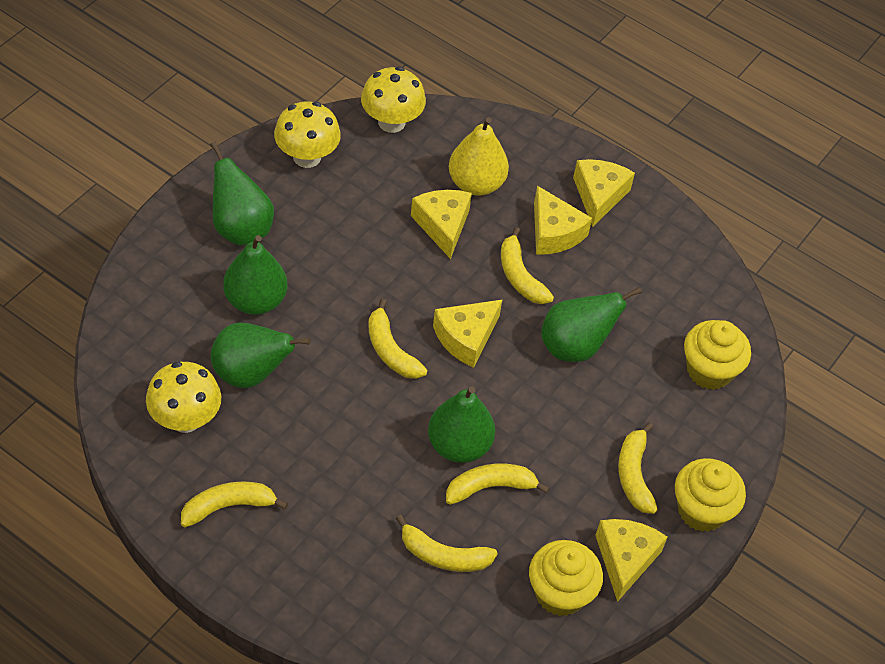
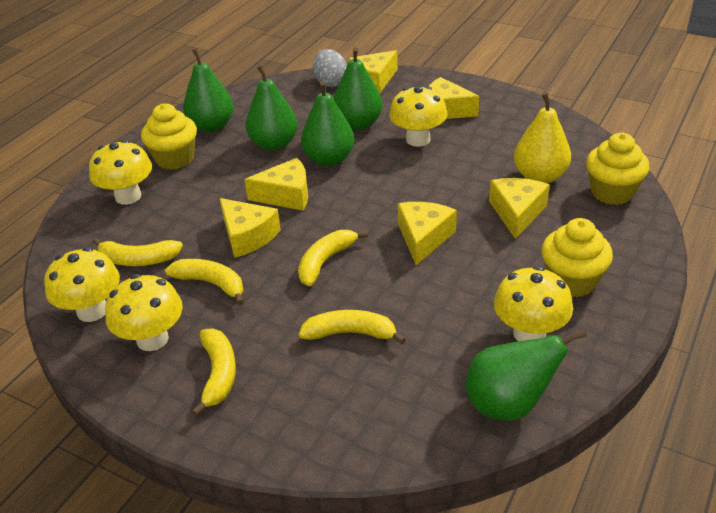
grey egg: none = 0 -> [313,49,347,87] = 1
yellow banana: [181,481,288,527] [368,299,427,379] [396,515,498,572] [446,464,549,505] [501,227,554,304] [618,422,658,514] = 6 -> [93,238,183,266] [165,259,244,305] [192,329,236,416] [298,230,368,286] [299,310,406,344] = 5
yellow cheese: [411,190,472,259] [433,300,502,368] [534,186,592,255] [573,159,635,227] [595,519,668,602] = 5 -> [220,198,281,258] [244,158,308,211] [348,50,398,93] [398,202,457,265] [429,77,480,119] [489,178,550,239] = 6
yellow mushroom: [146,361,221,433] [274,101,341,168] [361,66,426,133] = 3 -> [44,247,120,322] [89,140,152,205] [105,274,183,351] [389,86,447,147] [494,266,573,341] = 5

